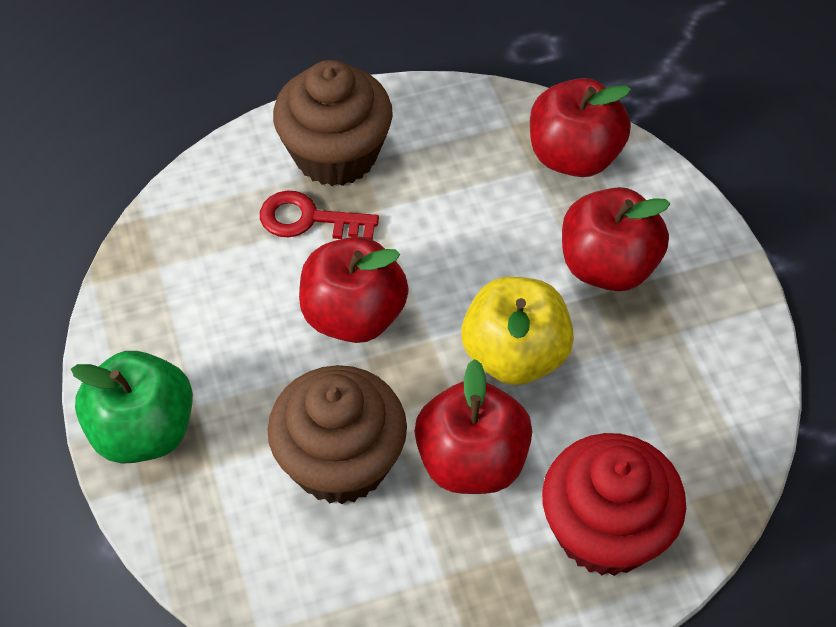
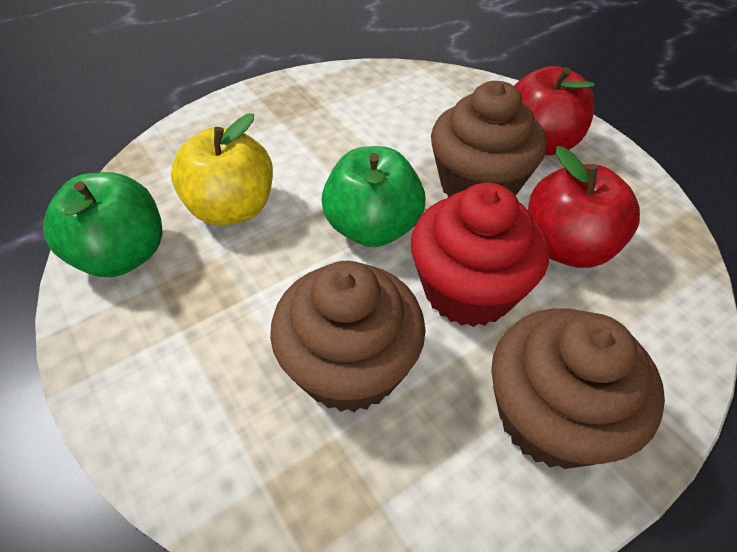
brown cupcake: [267,365,407,504] [273,60,393,186] = 2 -> [270,261,426,412] [431,81,546,197] [491,308,665,469] = 3
green apple: [71,351,193,464] = 1 -> [43,172,163,277] [321,146,425,247] = 2
red apple: [299,236,409,343] [415,359,532,494] [530,78,631,177] [562,187,670,291] = 4 -> [514,66,595,155] [528,146,640,268] = 2
red key: [260,190,379,240] = 1 -> none = 0

